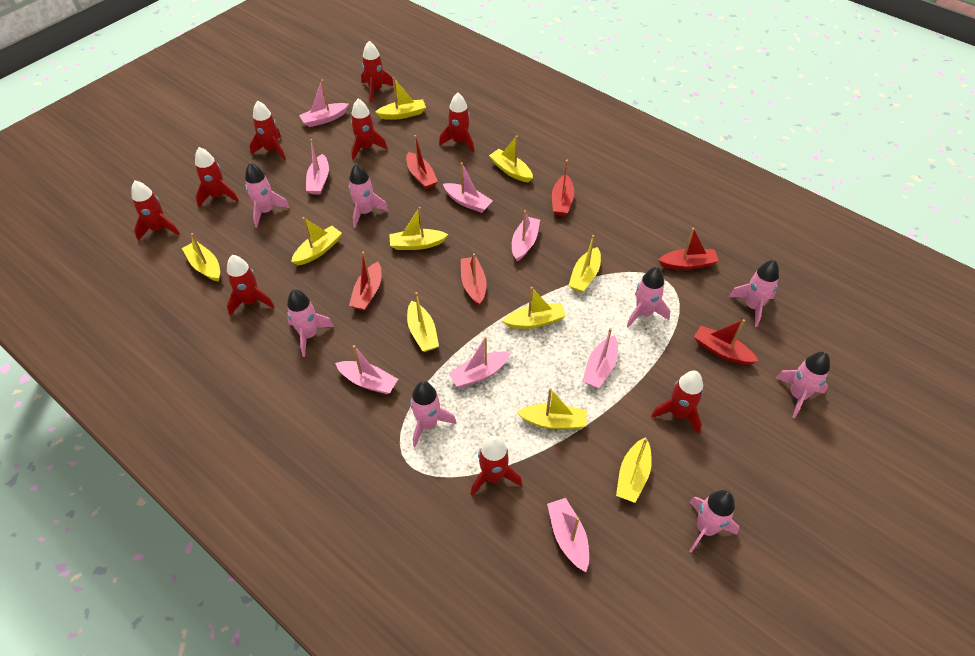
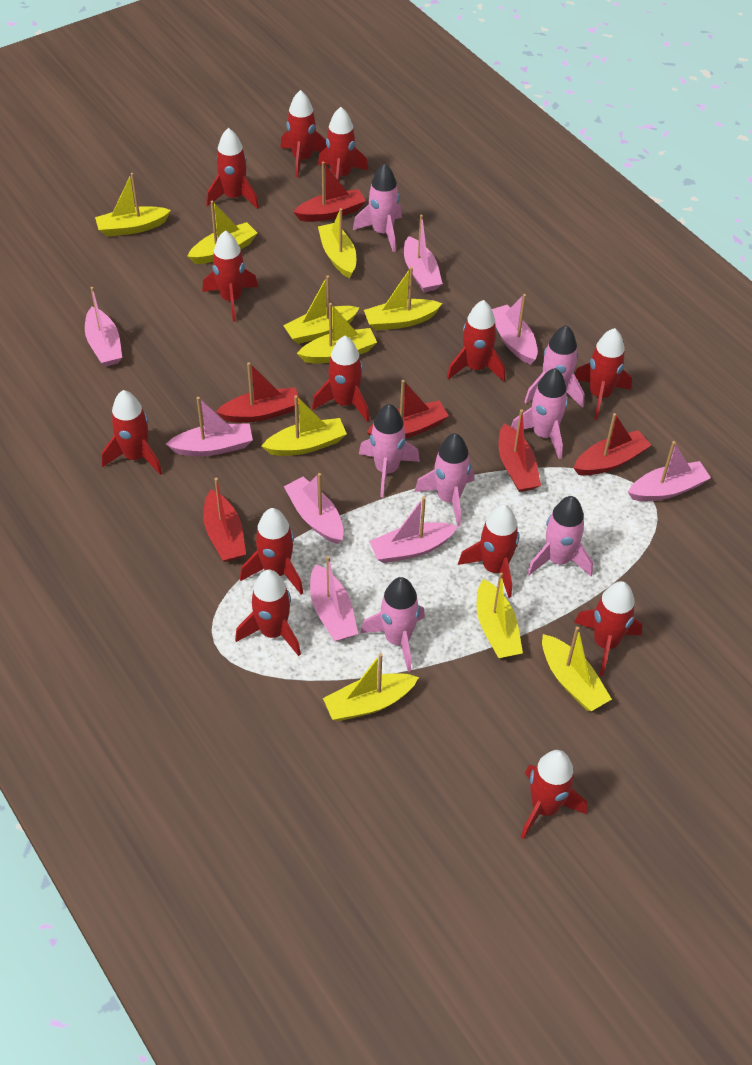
pink rocket: [245,162,289,228] [287,289,334,357] [349,163,388,228] [410,381,457,447] [627,267,670,328] [689,490,739,553] [729,260,779,327] [776,352,830,418] = 8 -> [353,163,402,252] [359,404,420,497] [360,577,425,672] [414,433,474,526] [511,368,568,459] [524,325,584,408] [527,496,593,576] = 7
red rocket: [131,180,180,240] [195,147,239,207] [227,255,274,316] [249,101,286,160] [351,99,387,160] [361,41,393,103] [439,93,474,153] [470,436,522,496] [651,371,703,435] = 9 -> [101,390,162,475] [202,230,258,322] [206,128,259,209] [235,569,301,656] [240,508,303,595] [280,90,327,178] [312,336,370,422] [318,107,368,182] [447,300,505,382] [458,505,519,598] [520,750,587,840] [574,581,643,676] [575,328,632,420] = 13

